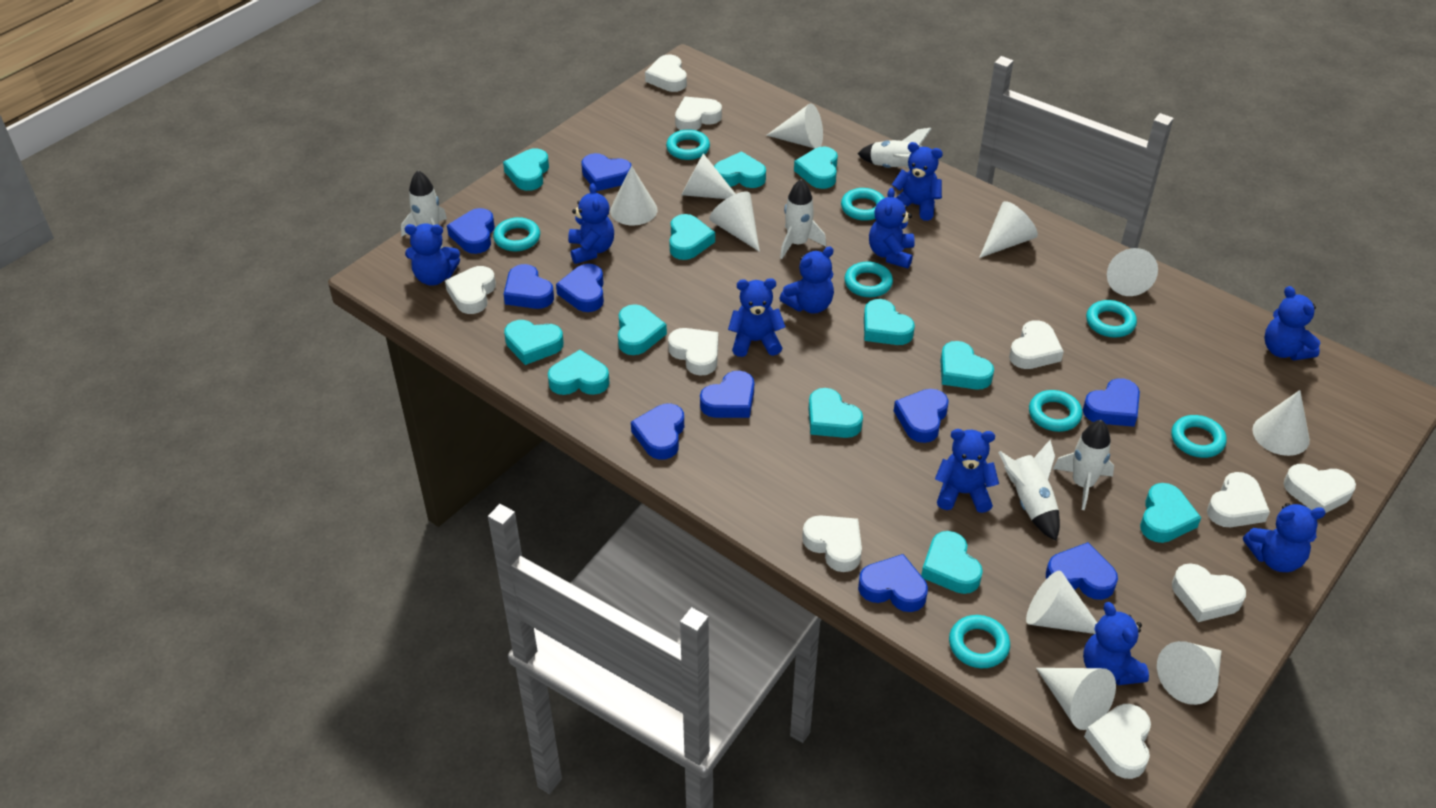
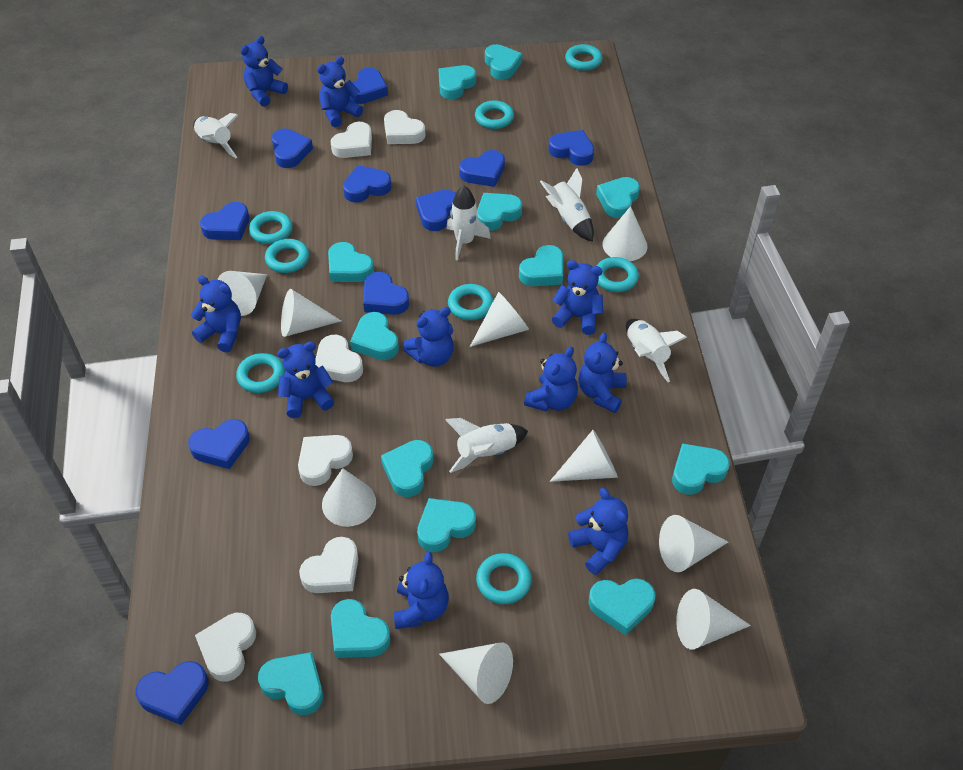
turquoise heart: [503,148,549,191] [504,320,564,365] [548,350,610,395] [618,304,667,355] [669,214,715,260] [714,151,766,188] [794,147,838,189] [808,388,863,438] [864,299,915,345] [921,531,983,594] [940,341,994,390] [1140,483,1201,543] = 12 -> [258,652,323,715] [328,242,374,282] [331,599,391,658] [350,312,399,360] [381,440,433,497] [417,498,476,552] [439,65,476,99] [477,193,522,231] [485,44,522,80] [519,245,563,286] [588,578,656,635] [596,177,640,218] [672,443,730,495] = 13
white cone: [610,166,658,225] [682,153,736,199] [709,191,760,252] [766,103,823,148] [979,201,1038,258] [1026,570,1097,634] [1036,668,1116,730] [1107,248,1158,296] [1157,641,1222,705] [1252,390,1310,456] = 10 -> [217,271,267,316] [281,289,341,337] [322,468,376,527] [439,642,513,704] [470,292,529,347] [550,430,618,482] [602,206,648,261] [659,515,728,572] [676,589,751,650] = 9
white heart: [445,266,496,314] [645,55,687,92] [668,328,718,376] [675,97,722,130] [802,515,862,572] [1009,320,1064,369] [1084,704,1151,779] [1172,563,1246,622] [1207,472,1270,527] [1284,464,1356,513] = 10 -> [195,613,256,682] [298,435,353,486] [299,537,358,593] [315,335,363,382] [331,122,372,158] [384,110,425,144] = 6

